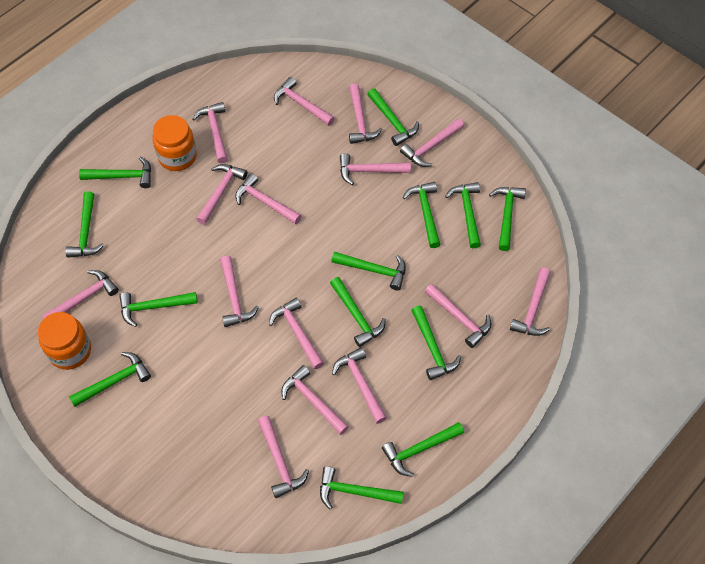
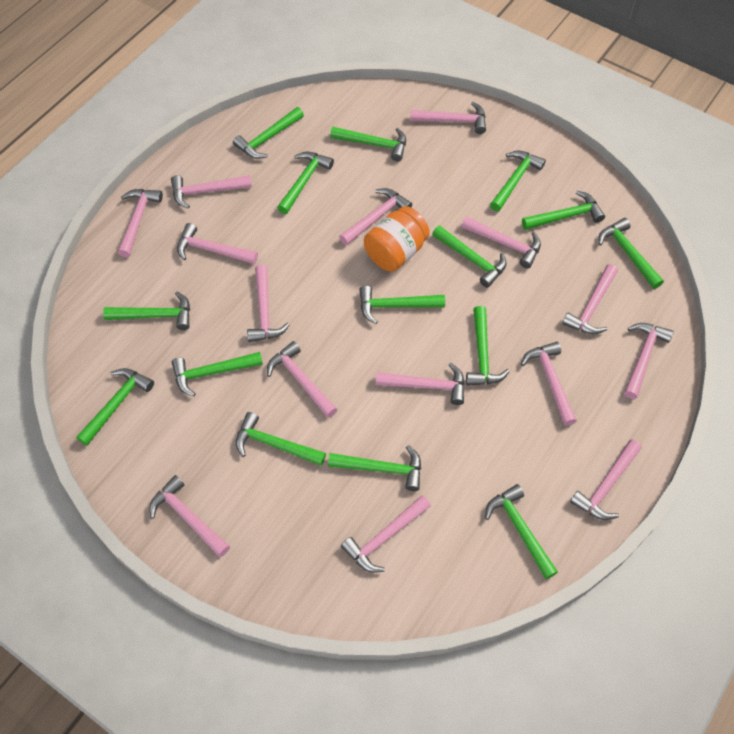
green hammer: [66,191,104,258] [69,352,151,407] [79,157,151,188] [119,292,198,327] [320,466,403,509] [330,277,386,347] [331,252,406,291] [367,88,419,146] [382,422,464,477] [403,182,441,248] [411,306,461,380] [445,182,481,248] [489,187,526,251] = 13 -> [76,368,154,446] [103,292,190,330] [172,352,263,396] [233,107,304,159] [236,412,326,466] [277,152,334,214] [328,445,421,491] [330,127,406,161] [359,286,445,324] [432,225,506,288] [466,306,510,386] [485,484,558,579] [490,151,546,211] [522,191,605,230] [598,218,664,289] = 15
orange jar: [38,312,91,370] [152,115,197,171] = 2 -> [364,206,430,272] = 1

